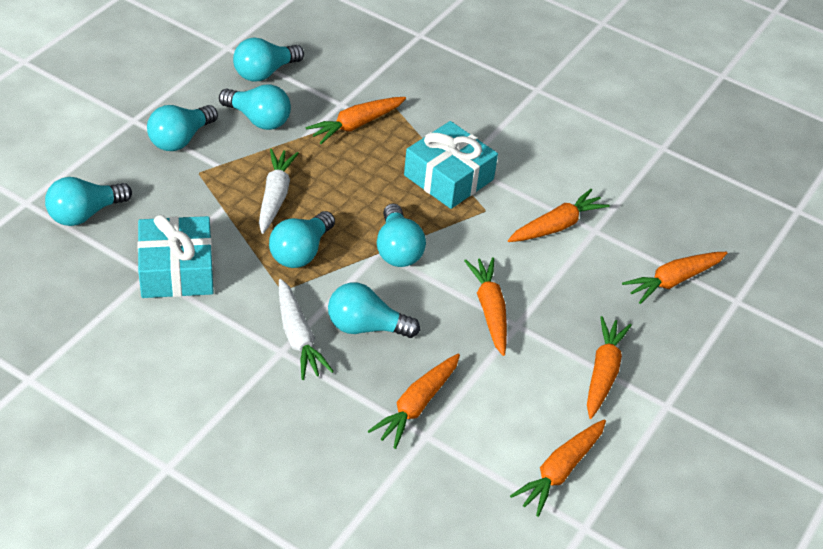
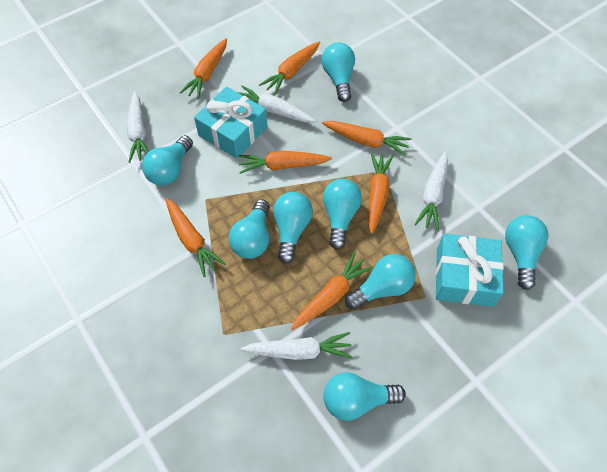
turquoise light bulb: [45,177,132,226] [147,105,218,151] [219,84,291,130] [233,38,304,82] [269,211,335,268] [328,282,420,338] [377,204,426,267] = 7 -> [142,135,193,186] [229,199,270,259] [273,192,313,264] [321,42,355,102] [323,179,362,250] [323,372,406,421] [345,254,416,310] [505,215,548,290] = 8
white carrot: [259,149,299,234] [279,279,334,380] = 2 -> [127,92,149,163] [237,85,316,123] [240,332,353,360] [415,151,448,231] = 4

